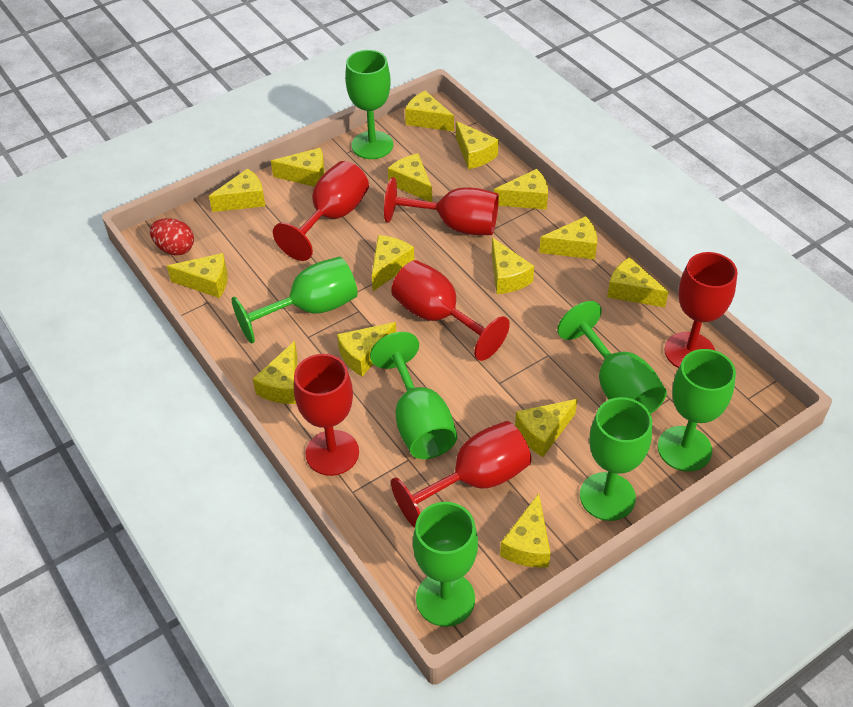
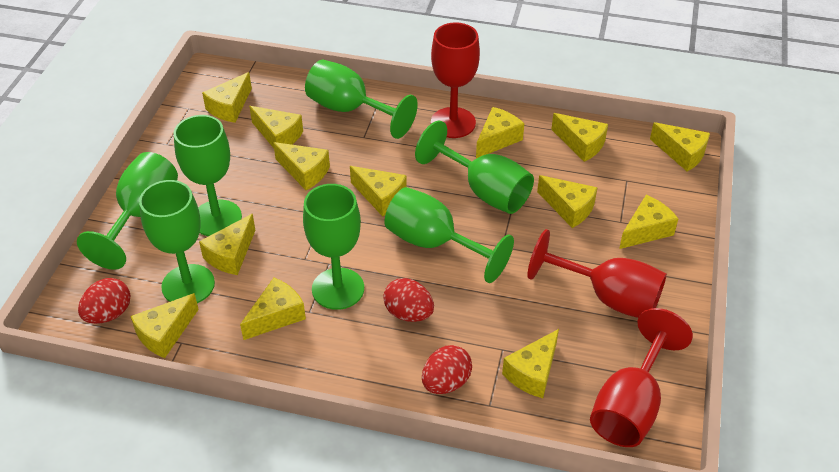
red egg: [150,218,194,255] = 1 -> [78,278,131,324] [383,278,434,322] [422,345,472,394] = 3
red goblet: [273,161,369,261] [294,354,359,476] [384,177,499,235] [391,260,510,361] [391,421,531,528] [664,252,738,368] = 6 -> [431,22,480,138] [528,229,667,318] [590,308,693,447] = 3
yellow cheese: [167,253,228,298] [209,168,265,212] [253,341,297,404] [271,148,325,187] [337,322,396,376] [372,235,414,291] [388,153,432,202] [405,91,454,132] [456,121,499,169] [492,238,534,294] [494,169,548,210] [500,493,551,568] [515,399,578,457] [539,216,597,259] [607,257,669,307] = 15 -> [130,293,199,358] [199,214,255,275] [202,72,252,123] [240,278,306,340] [249,106,303,148] [273,142,330,190] [350,166,407,216] [476,107,524,158] [502,329,559,398] [537,175,598,228] [551,113,608,162] [619,195,678,249] [650,122,710,171] = 13

